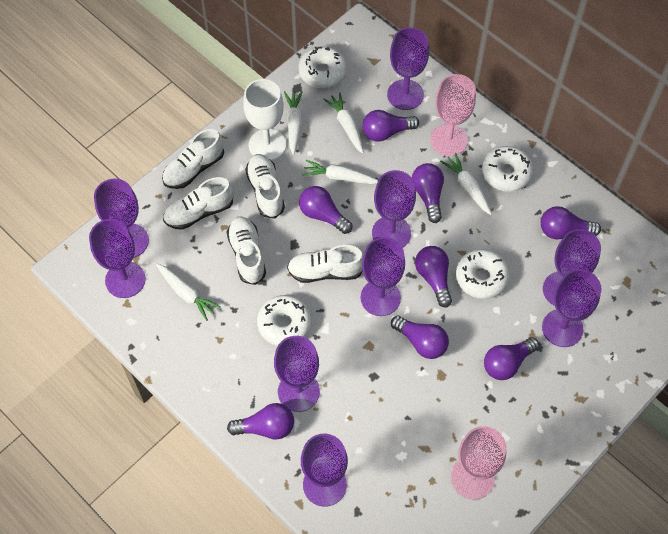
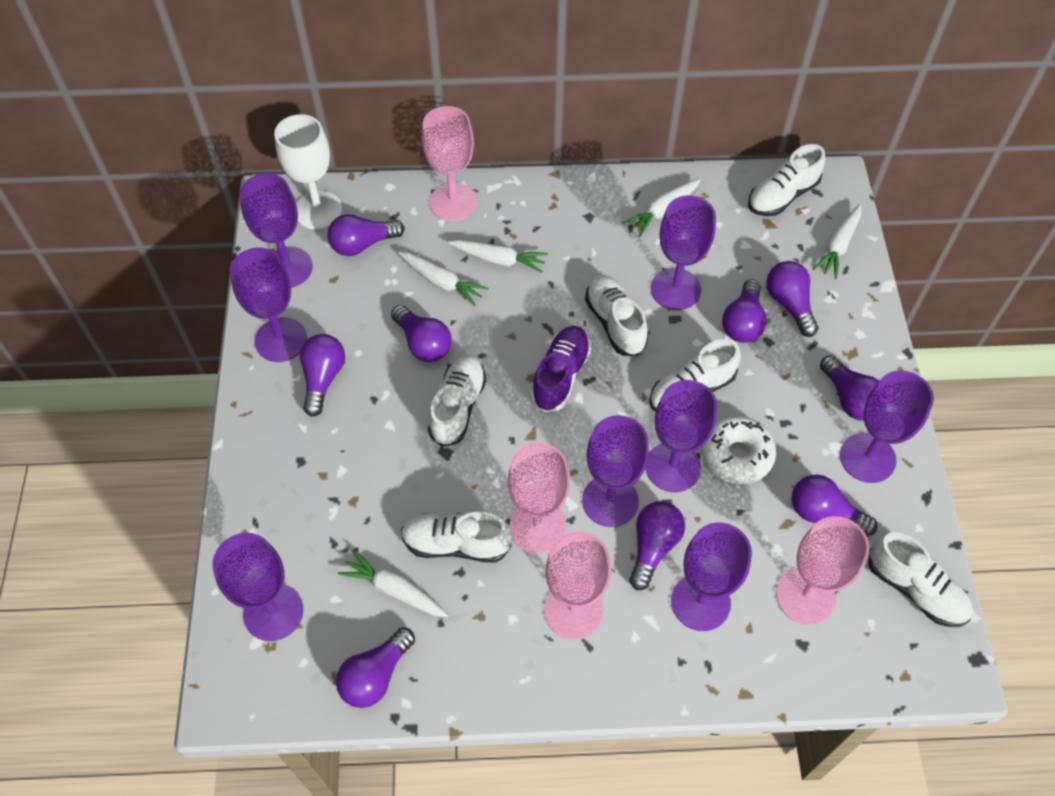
pink goblet: [430,74,476,156] [451,426,507,500] = 2 -> [422,106,477,221] [508,443,570,554] [544,531,611,640] [776,516,869,625] = 4
purple goblet: [89,219,146,298] [94,179,149,258] [274,336,320,412] [301,433,348,507] [361,237,405,316] [372,170,416,248] [387,27,429,110] [542,269,601,347] [543,229,601,306] = 9 -> [212,533,303,641] [230,248,307,362] [239,173,313,288] [582,415,649,527] [646,380,717,492] [651,195,716,310] [671,522,752,631] [840,370,934,483] = 8
purple light bulb: [227,403,294,440] [299,186,352,234] [362,110,419,142] [391,316,449,359] [412,163,444,223] [415,246,452,307] [484,337,539,380] [541,206,601,240] = 8 -> [300,334,345,417] [327,214,405,256] [336,627,415,708] [391,305,452,362] [629,501,685,590] [722,279,767,343] [766,261,819,337] [792,475,878,537] [820,355,879,421] = 9
purple shoe: none = 0 -> [531,326,591,412] = 1
white donut: [257,295,311,346] [298,46,347,88] [456,249,510,299] [482,146,533,192] = 4 -> [702,416,776,484] = 1
white shoe: [162,129,224,189] [163,177,233,230] [227,216,266,285] [245,154,285,219] [287,245,364,283] = 5 -> [401,512,512,563] [428,355,486,447] [585,275,648,356] [649,339,740,412] [748,144,825,216] [868,532,973,627] = 6

